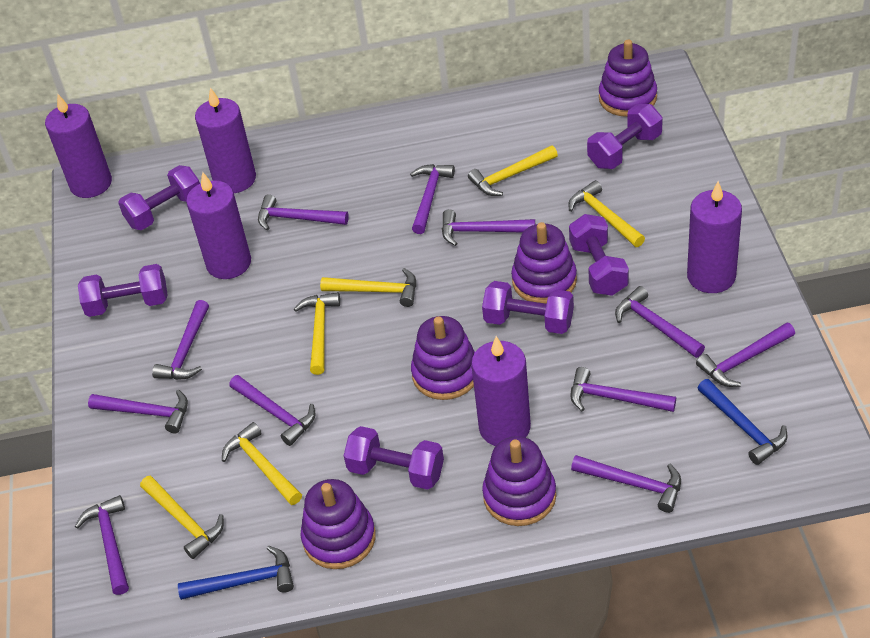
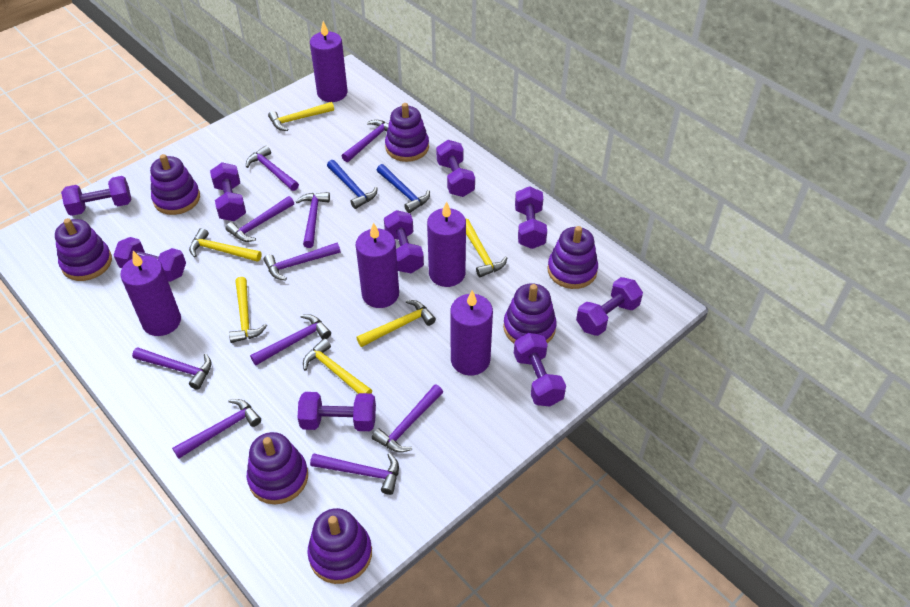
purple dumbbell: [78,264,168,317] [118,165,200,230] [344,426,444,490] [482,281,574,334] [569,214,629,296] [587,104,663,169] = 6 -> [61,176,131,216] [114,237,186,282] [210,162,246,221] [297,392,376,431] [384,210,424,273] [436,140,475,197] [514,333,566,406] [515,186,547,249] [576,277,643,336] = 9
purple hammer: [75,495,129,595] [88,390,188,433] [152,300,209,380] [229,375,316,446] [258,194,349,230] [410,164,455,234] [442,209,535,246] [570,367,676,412] [571,455,681,513] [615,286,705,358] [696,323,795,387] = 11 -> [132,347,212,390] [172,399,261,459] [226,196,294,242] [246,145,299,191] [250,314,331,365] [264,243,340,281] [296,192,330,248] [310,453,399,495] [342,120,389,162] [372,384,443,453] = 10
purple stacking toy: [301,479,376,569] [411,316,475,400] [482,436,556,526] [511,222,577,304] [599,40,657,117] = 5 -> [55,218,112,281] [150,154,200,215] [247,432,308,504] [307,508,372,584] [385,103,429,162] [503,283,557,343] [547,226,598,289] = 7

